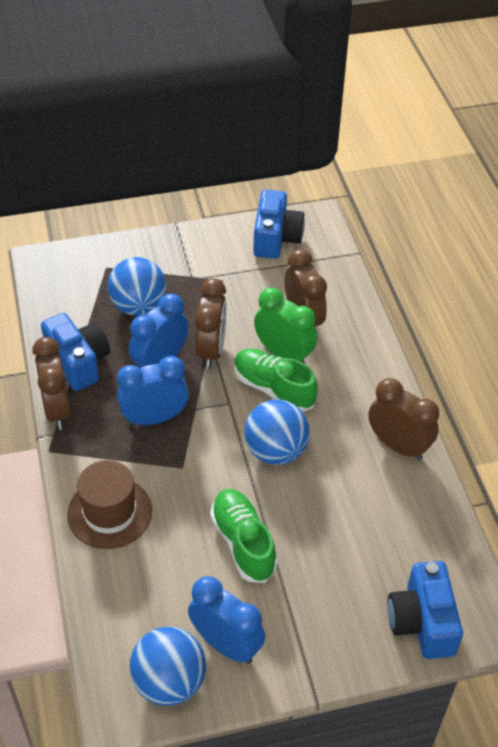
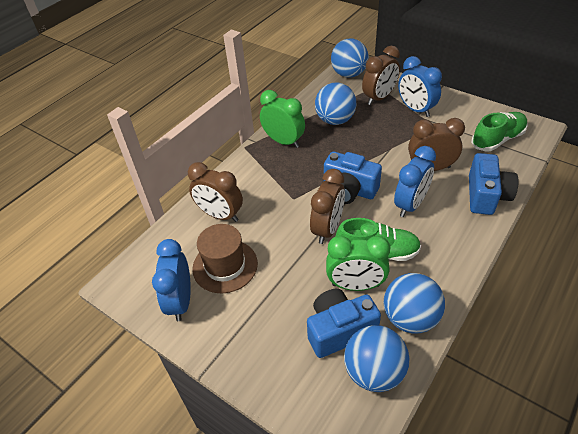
blue ball: [108,257,166,316] [129,626,206,706] [244,399,310,465] = 3 -> [315,83,356,125] [331,39,369,78] [344,325,409,392] [384,273,445,334] = 4
green clock: [254,288,317,364] = 1 -> [260,90,305,148] [326,236,390,291] = 2

